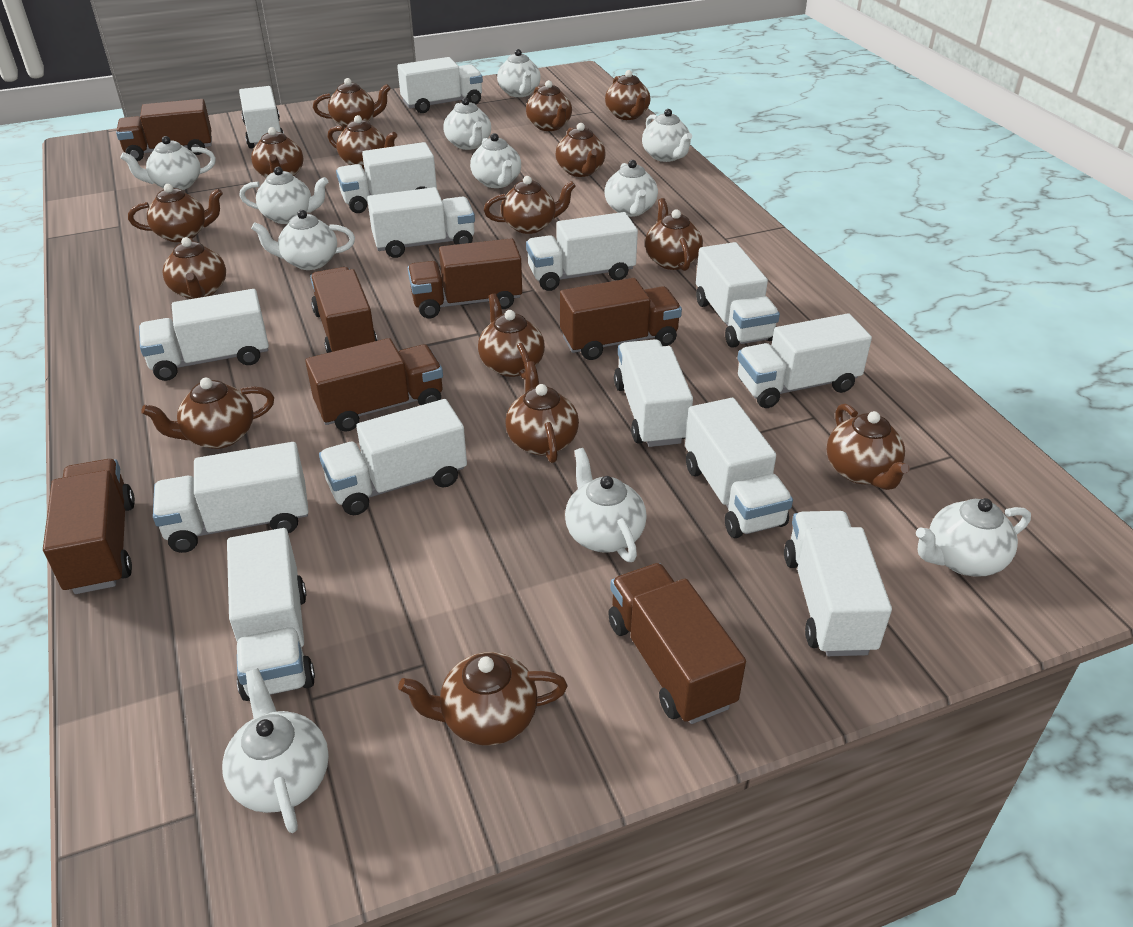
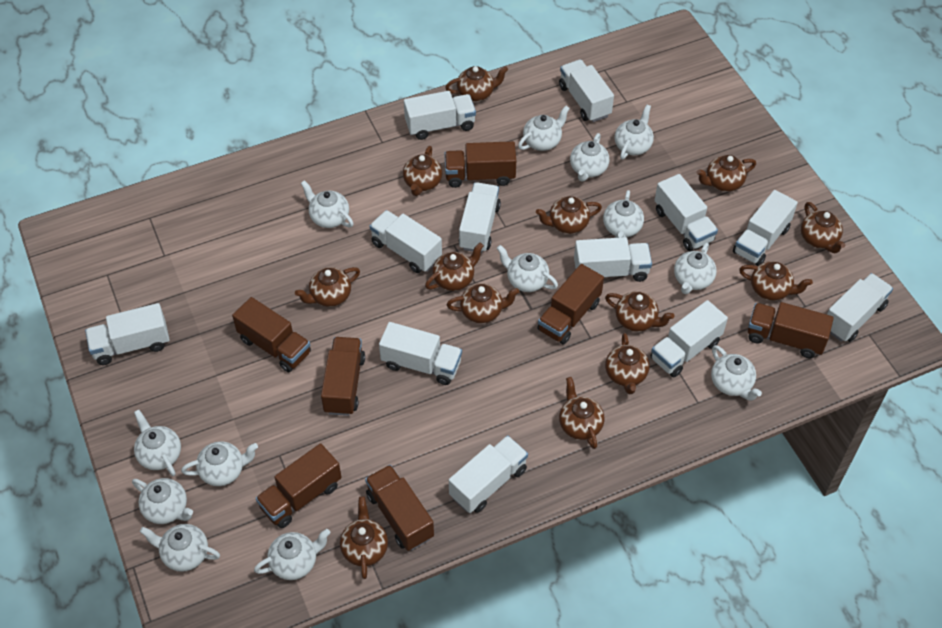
brown teapot: [128,184,223,242] [141,378,274,449] [162,237,226,299] [251,127,304,178] [313,78,391,128] [328,115,397,169] [398,652,568,746] [478,294,545,379] [484,176,576,234] [505,361,579,463] [526,80,572,131] [556,123,605,177] [605,70,650,120] [645,198,703,271] [827,404,910,490] = 15 -> [295,267,360,307] [340,496,388,579] [403,146,442,196] [425,243,484,291] [445,66,508,102] [447,283,519,323] [536,196,602,234] [559,377,605,449] [605,291,675,332] [605,333,649,394] [697,155,756,192] [739,261,813,301] [801,202,845,253] = 13
white teapot: [120,136,216,190] [222,668,329,833] [239,167,328,224] [251,210,355,270] [443,97,491,150] [470,133,521,188] [497,49,541,97] [565,448,647,562] [604,160,658,217] [642,109,692,162] [916,498,1031,576] = 11 -> [132,478,193,524] [134,410,181,476] [140,524,220,572] [181,441,258,486] [254,529,330,580] [301,180,353,228] [497,245,558,292] [518,106,570,151] [570,133,609,182] [603,190,644,238] [615,105,654,160] [674,243,716,294] [711,345,762,401] = 13
white truck: [139,289,269,381] [153,442,309,553] [227,528,315,701] [239,86,284,148] [319,399,467,515] [336,142,437,213] [367,187,475,258] [397,57,483,113] [526,212,638,291] [614,339,693,447] [685,398,793,538] [696,242,780,348] [737,314,872,408] [784,511,892,656] = 14 -> [85,303,170,365] [369,210,442,273] [379,322,462,385] [404,91,476,140] [449,435,528,513] [459,183,501,253] [559,59,614,122] [574,237,652,282] [650,300,728,377] [655,174,718,251] [733,190,798,266] [827,273,893,342] = 12

